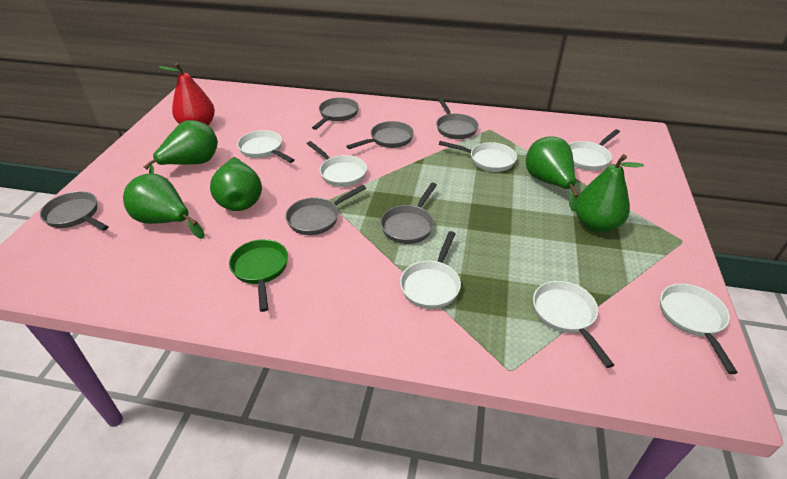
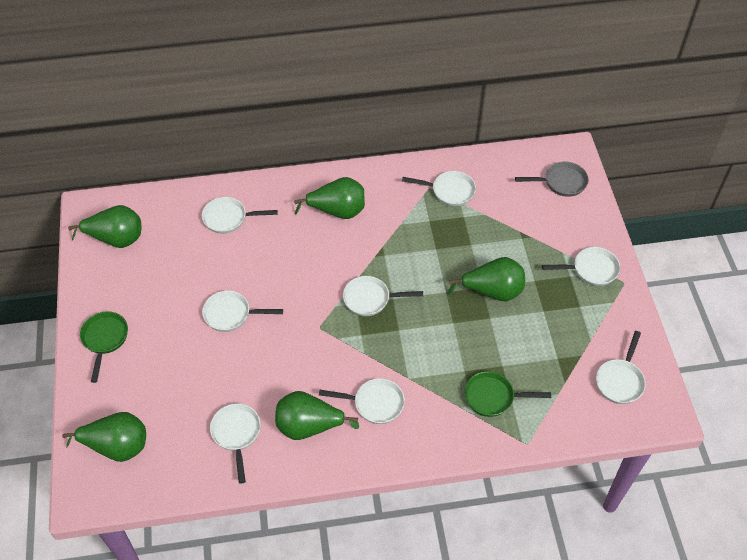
green pan: [229,239,288,312] = 1 -> [80,311,128,383] [465,371,551,417] = 2
grey pan: [40,191,109,231] [285,185,366,235] [312,97,359,130] [346,121,414,149] [380,183,437,244] [436,97,479,139] = 6 -> [515,162,589,197] = 1
red pear: [159,63,215,125] = 1 -> none = 0
white pan: [237,130,294,163] [307,141,367,187] [400,231,461,309] [439,141,517,172] [533,281,614,368] [569,129,620,171] [660,284,738,374] = 7 -> [202,197,278,234] [202,291,283,332] [210,403,261,484] [319,378,405,424] [343,276,423,316] [402,171,476,206] [542,247,620,286] [596,331,646,404] = 8

